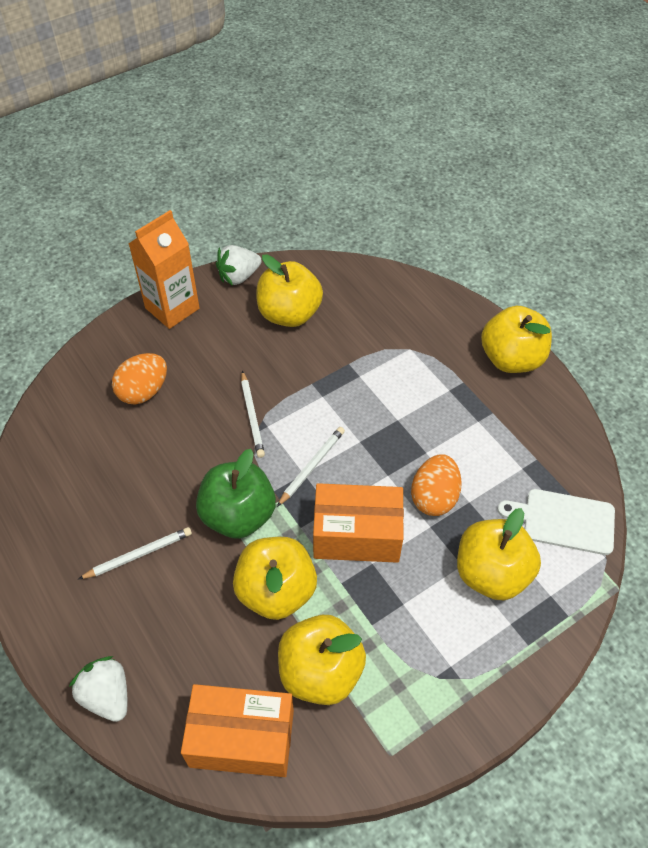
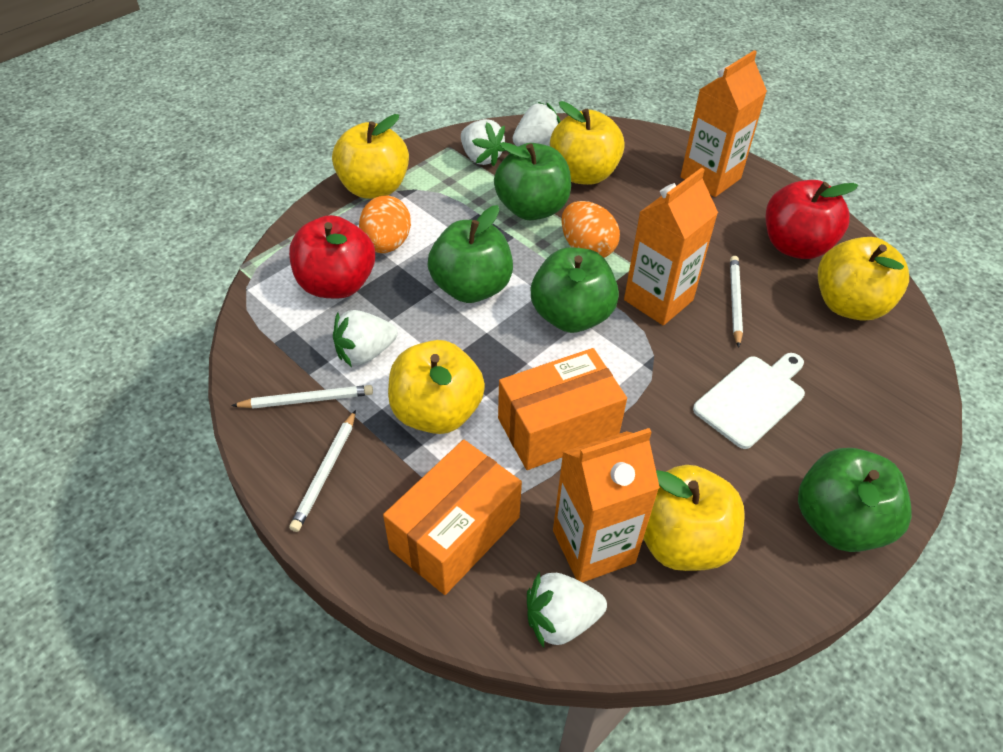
green apple: [196,449,276,539] = 1 -> [428,205,513,303] [494,142,571,220] [531,248,619,333] [798,448,912,552] = 4
orange carton: [128,210,200,329] = 1 -> [553,428,660,582] [624,168,718,326] [680,50,767,197] = 3
red apple: none = 0 -> [289,215,375,298] [766,180,858,259] = 2
white strawberry: [69,656,127,722] [216,245,261,286] = 2 -> [333,310,398,367] [461,119,506,166] [512,102,561,147] [527,571,607,648] = 4

